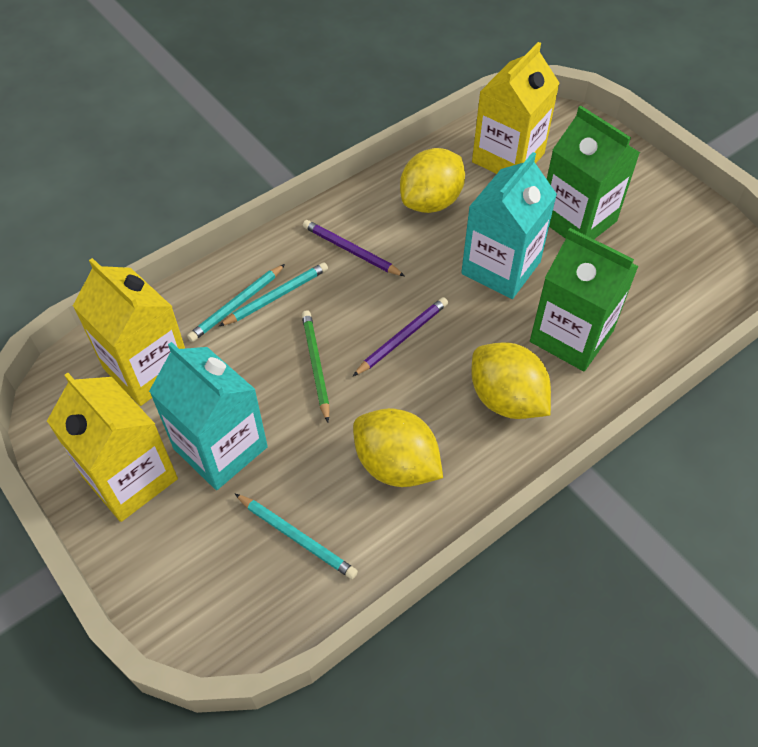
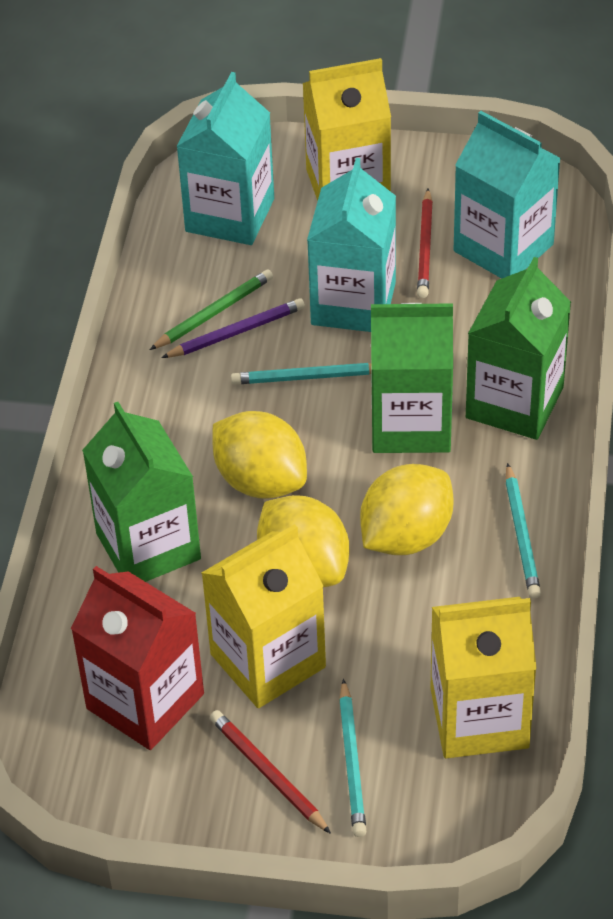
green carton: [530,228,639,371] [547,106,640,239] = 2 -> [82,402,201,582] [371,303,453,453] [466,257,571,440] = 3
purple pencil: [303,220,405,276] [353,297,448,376] = 2 -> [161,298,305,358] = 1
red carton: none = 0 -> [71,566,204,750] = 1
red pencil: none = 0 -> [210,710,331,834] [417,188,433,298] = 2
turquoise carton: [149,342,268,490] [461,152,557,299] = 2 -> [176,72,274,245] [307,158,396,332] [454,111,561,279] = 3

